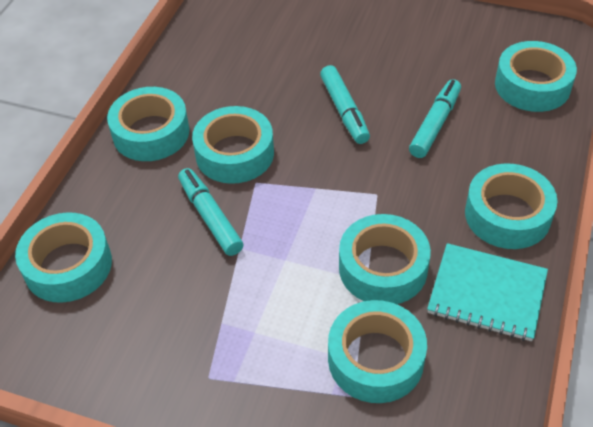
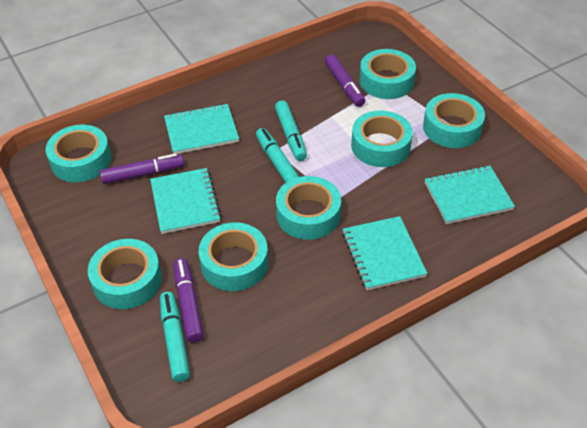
purple marker: none = 0 -> [100,153,184,184] [174,258,204,343] [325,54,365,107] = 3
turquoise notebook: [427,243,548,341] = 1 -> [150,168,221,234] [164,104,239,154] [342,216,428,290] [425,165,515,224] = 4

